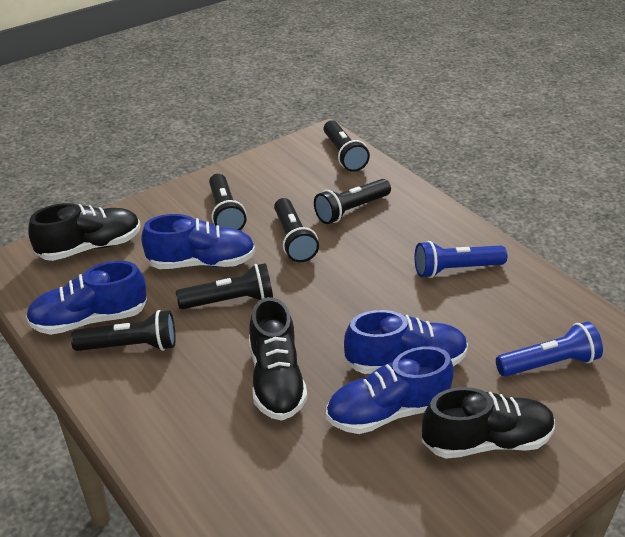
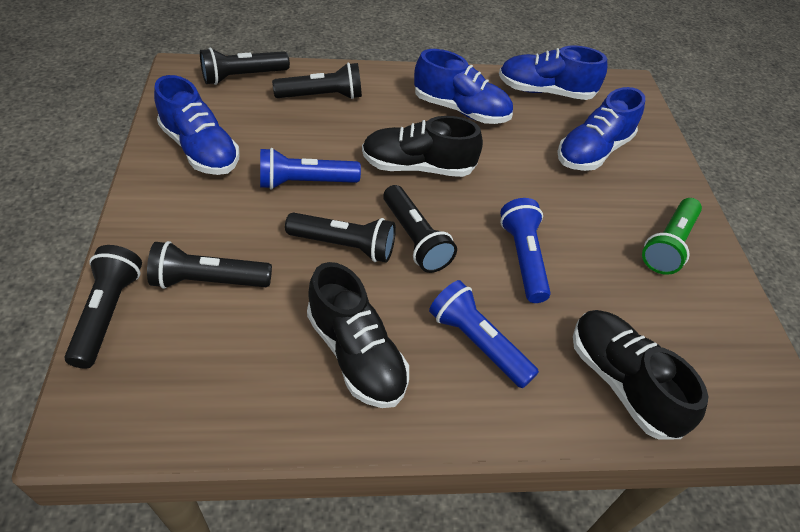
blue flashlight: [415,241,508,278] [496,322,603,377] = 2 -> [260,148,361,190] [429,280,539,388] [500,198,551,303] = 3
green flashlight: none = 0 -> [642,198,702,275] = 1

